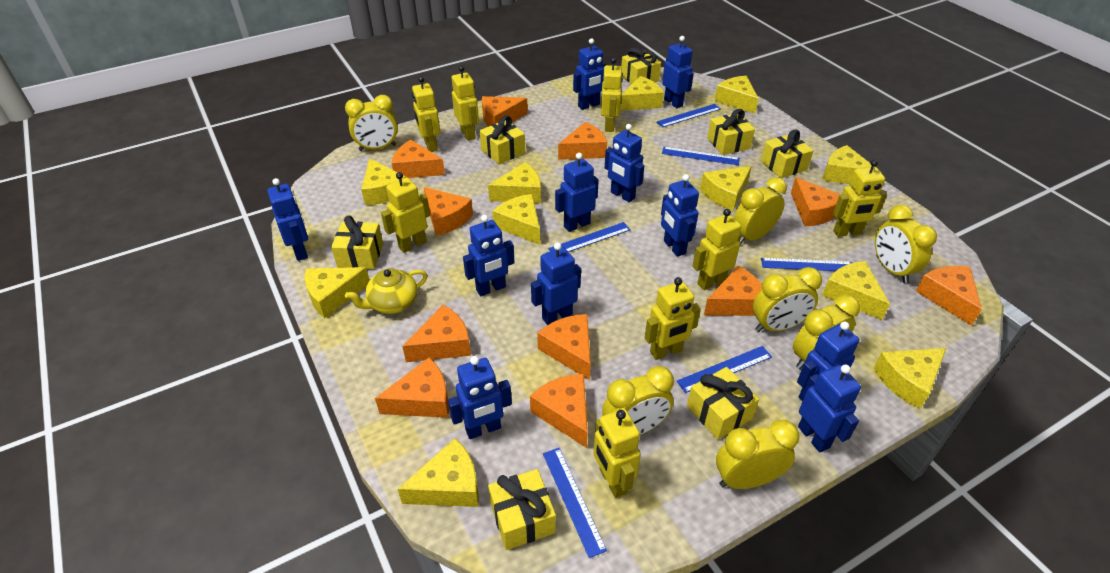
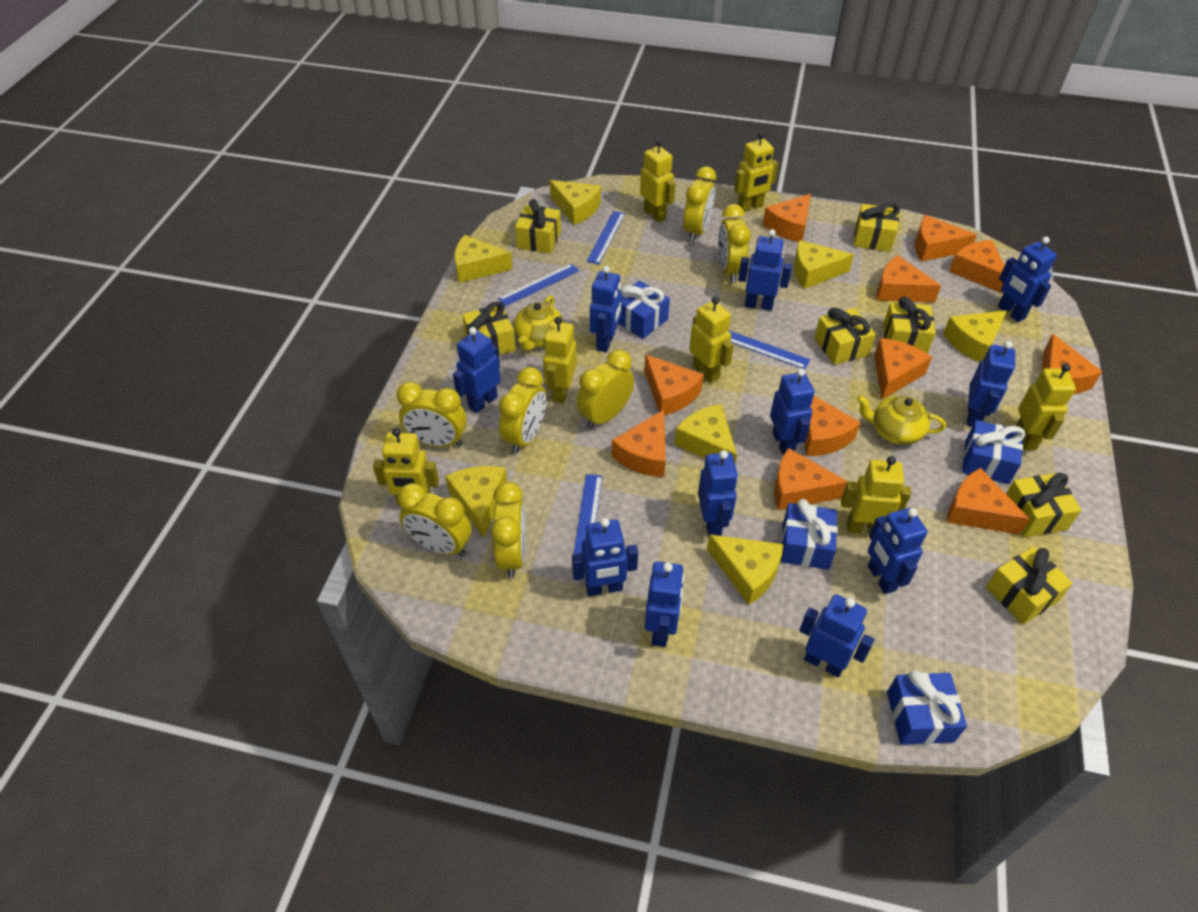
blue gift: none = 0 -> [618,280,670,339] [781,499,838,569] [887,670,967,745] [962,420,1025,484] = 4
blue ruler: [543,448,607,558] [548,222,631,252] [657,104,721,128] [662,147,740,165] [677,346,772,393] [761,258,852,271] = 6 -> [498,263,579,306] [573,474,603,555] [586,211,625,264] [728,330,810,369] = 4
yellow cheese: [305,267,370,318] [361,158,406,205] [398,438,479,507] [488,162,541,203] [492,194,540,245] [620,76,664,111] [700,166,752,211] [714,76,759,114] [822,261,890,320] [823,145,881,184] [874,348,946,409] = 11 -> [445,466,507,538] [454,235,512,283] [550,180,601,225] [674,404,737,463] [707,534,784,605] [794,240,854,289] [943,310,1007,362] = 7
yellow robot: [381,172,430,253] [412,76,440,152] [452,66,479,141] [594,409,641,498] [601,58,623,132] [645,277,701,360] [692,209,741,290] [833,160,887,237] = 8 -> [373,428,439,505] [543,317,577,404] [640,139,676,222] [689,296,734,383] [734,132,779,212] [841,456,911,534] [1016,364,1076,450] = 7
yellow teapot: [345,268,427,314] = 1 -> [514,295,564,351] [857,395,946,445] = 2

